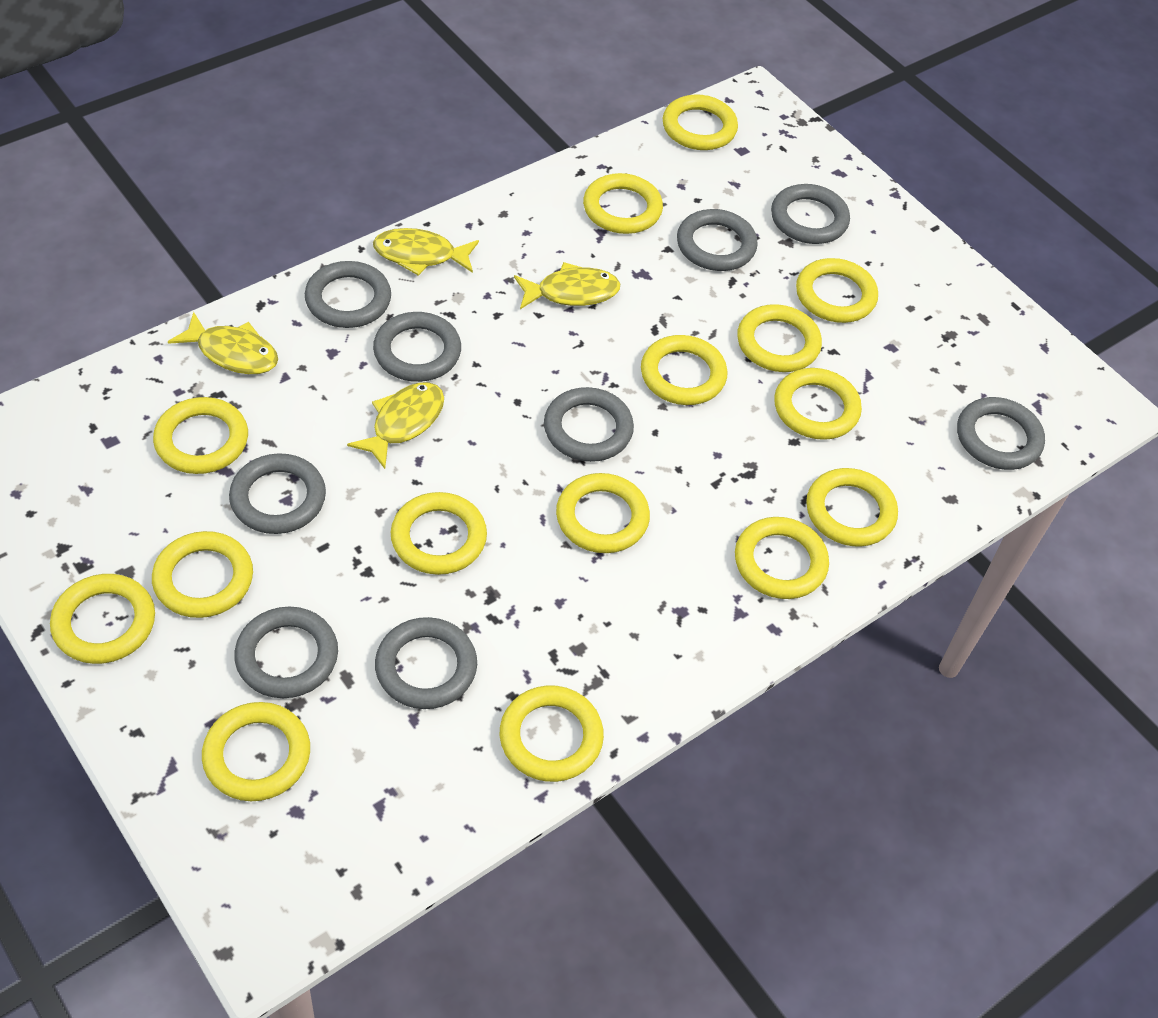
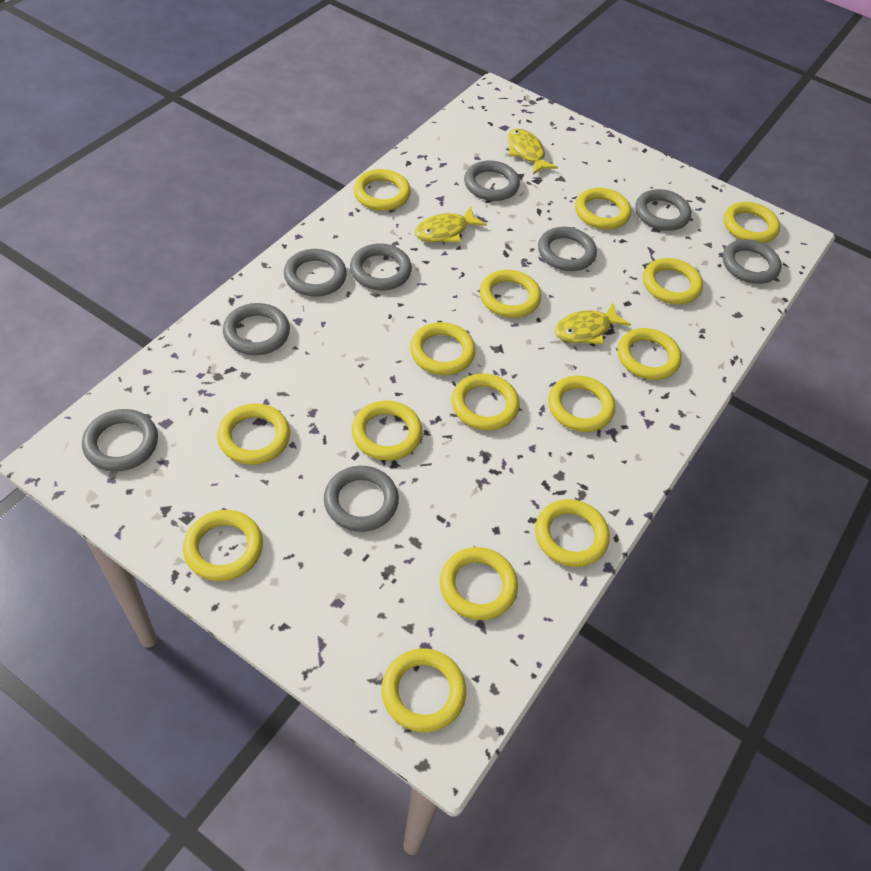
yellow fish: [168,312,278,374] [347,382,444,469] [373,228,479,276] [514,262,620,309] = 4 -> [415,206,487,242] [508,128,558,174] [555,303,631,344] = 3

